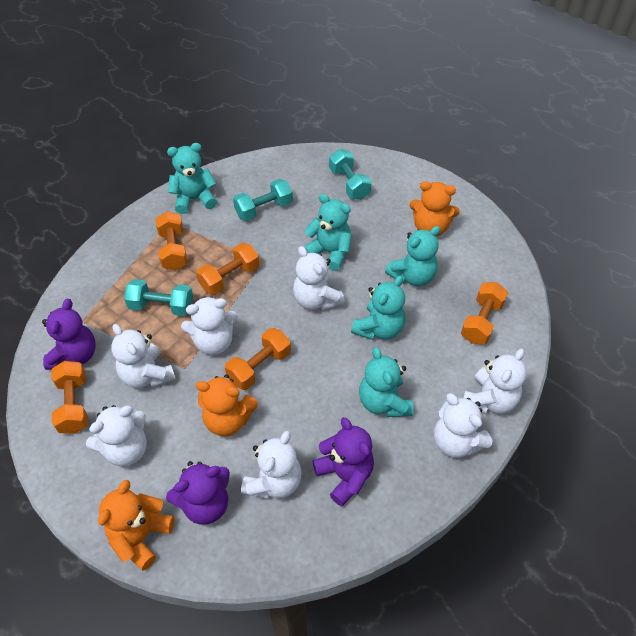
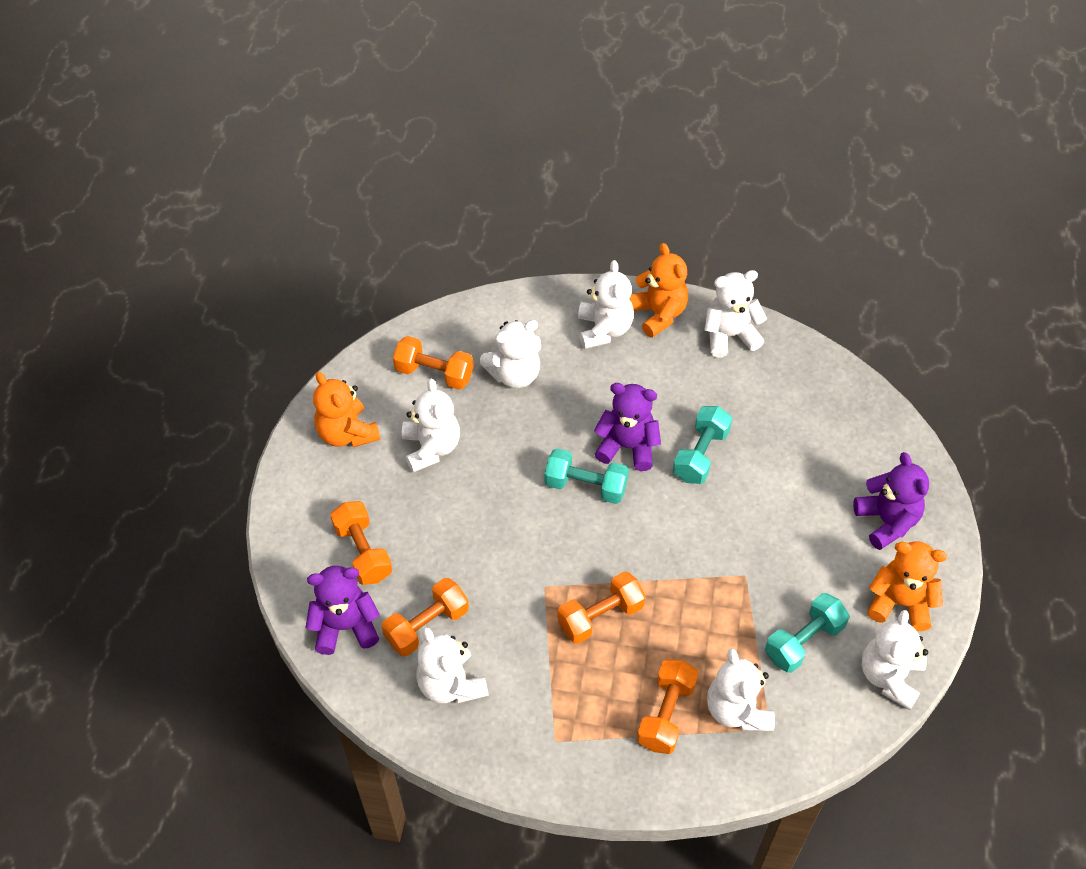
turquoise teddy bear: [167,143,217,214] [304,194,351,271] [351,275,406,340] [359,347,413,417] [385,226,441,286] = 5 -> none = 0

